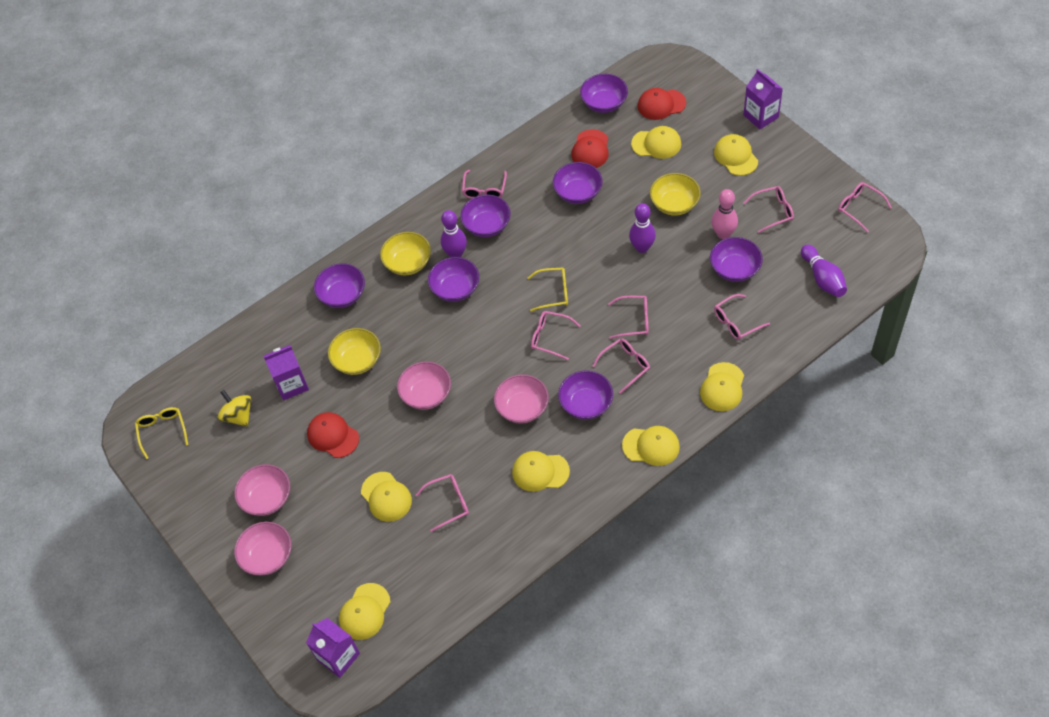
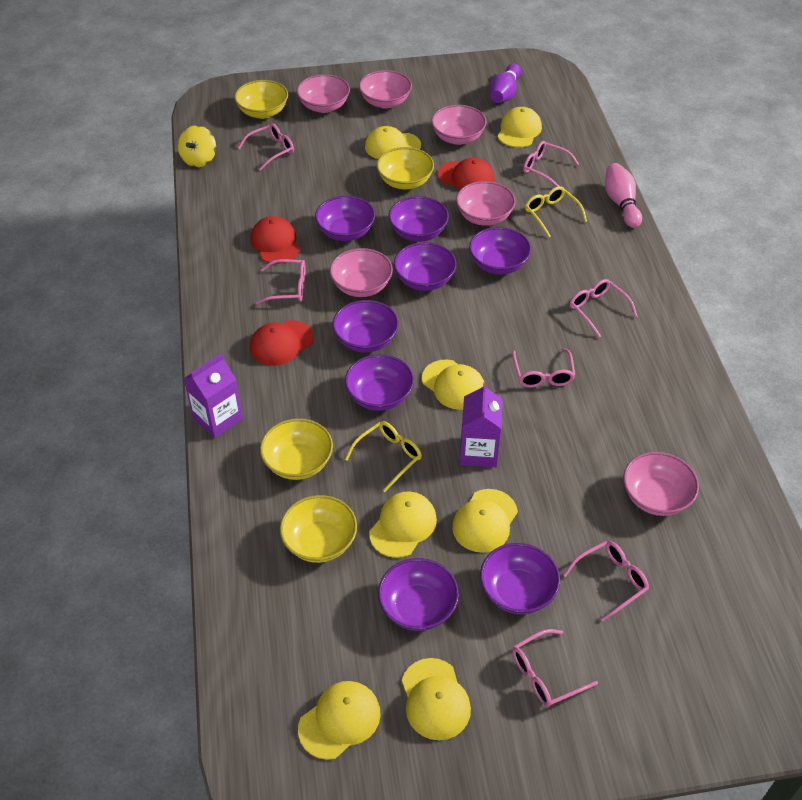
pink bowl: [234,464,290,516] [234,522,292,576] [397,361,451,410] [494,374,549,424] = 4 -> [296,74,350,113] [330,248,393,297] [359,70,412,108] [431,105,487,145] [456,181,516,226] [623,452,699,516] = 6
pink glasses: [416,474,469,532] [462,170,507,199] [531,311,581,360] [592,339,650,394] [608,296,649,339] [714,294,770,340] [743,186,794,233] [838,182,892,233] = 8 -> [238,123,294,171] [255,259,306,304] [512,348,575,388] [512,629,598,707] [523,141,579,187] [563,541,649,622] [570,279,638,337] = 7
purple bowl: [314,263,365,308] [428,257,479,302] [460,195,511,237] [553,162,603,204] [558,370,613,420] [580,74,628,113] [710,237,763,282] = 7 -> [315,196,375,241] [332,300,399,353] [345,354,414,411] [378,558,459,631] [389,196,449,242] [394,242,457,291] [469,227,531,275] [480,543,560,614] = 8
purple bowling pin: [441,210,467,257] [629,203,656,253] [801,245,847,297] = 3 -> [489,64,521,103] = 1
purple carton: [264,345,309,401] [306,618,360,678] [744,69,783,129] = 3 -> [183,353,243,438] [460,382,502,467] = 2
yellow bowl: [328,328,381,375] [380,232,431,275] [650,173,701,216] = 3 -> [234,80,288,119] [260,418,333,480] [280,495,357,563] [377,147,434,189] = 4

